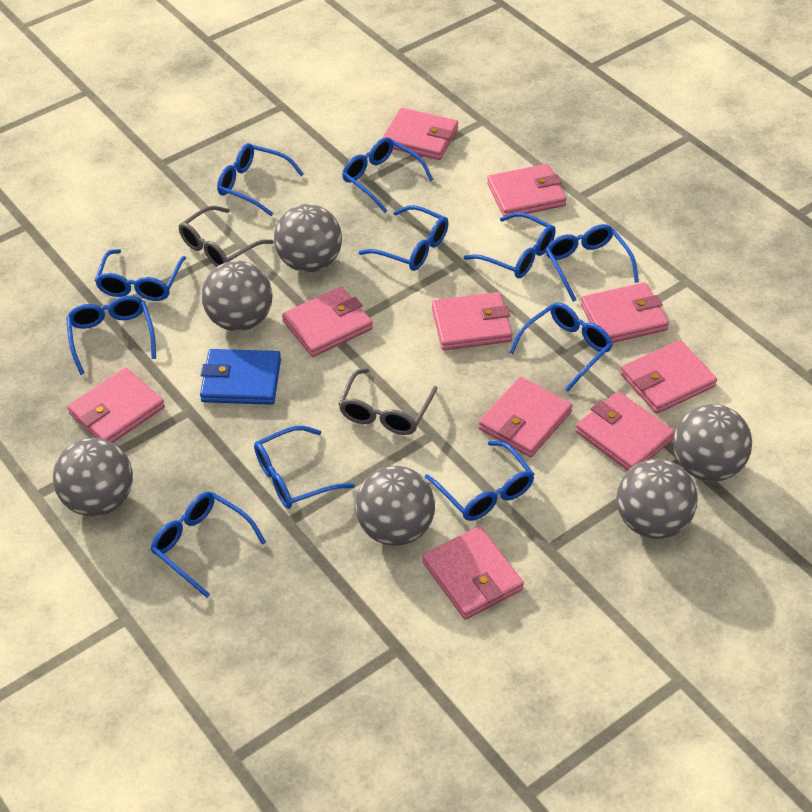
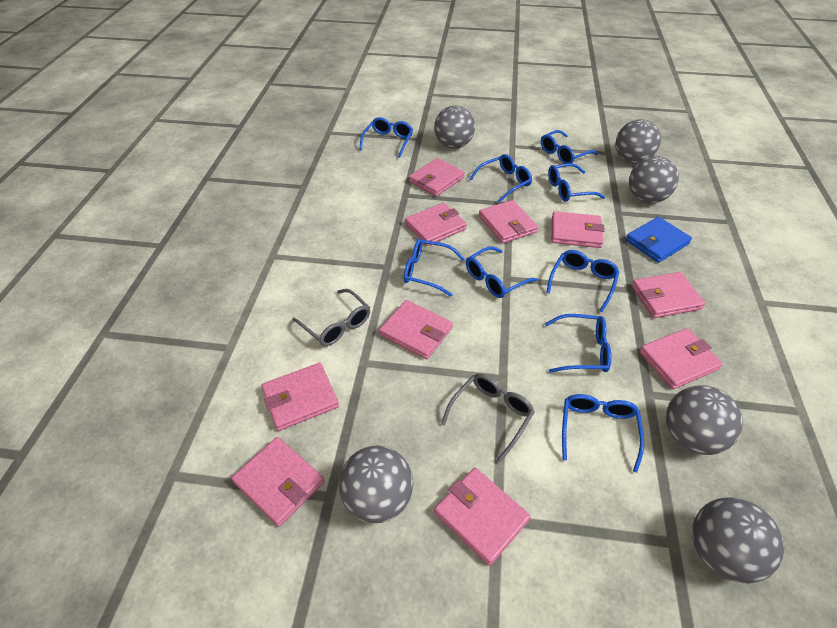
blue glasses: [66,295,156,375] [95,249,186,301] [150,492,266,598] [217,143,304,216] [254,426,355,509] [342,137,433,213] [359,205,449,271] [425,441,534,521] [464,212,556,278] [509,302,613,392] [546,224,639,302] = 11 -> [359,117,413,158] [404,239,465,297] [466,246,538,298] [470,154,532,203] [541,130,598,164] [545,314,611,373] [546,250,619,312] [548,163,605,202] [562,394,644,473] = 9

